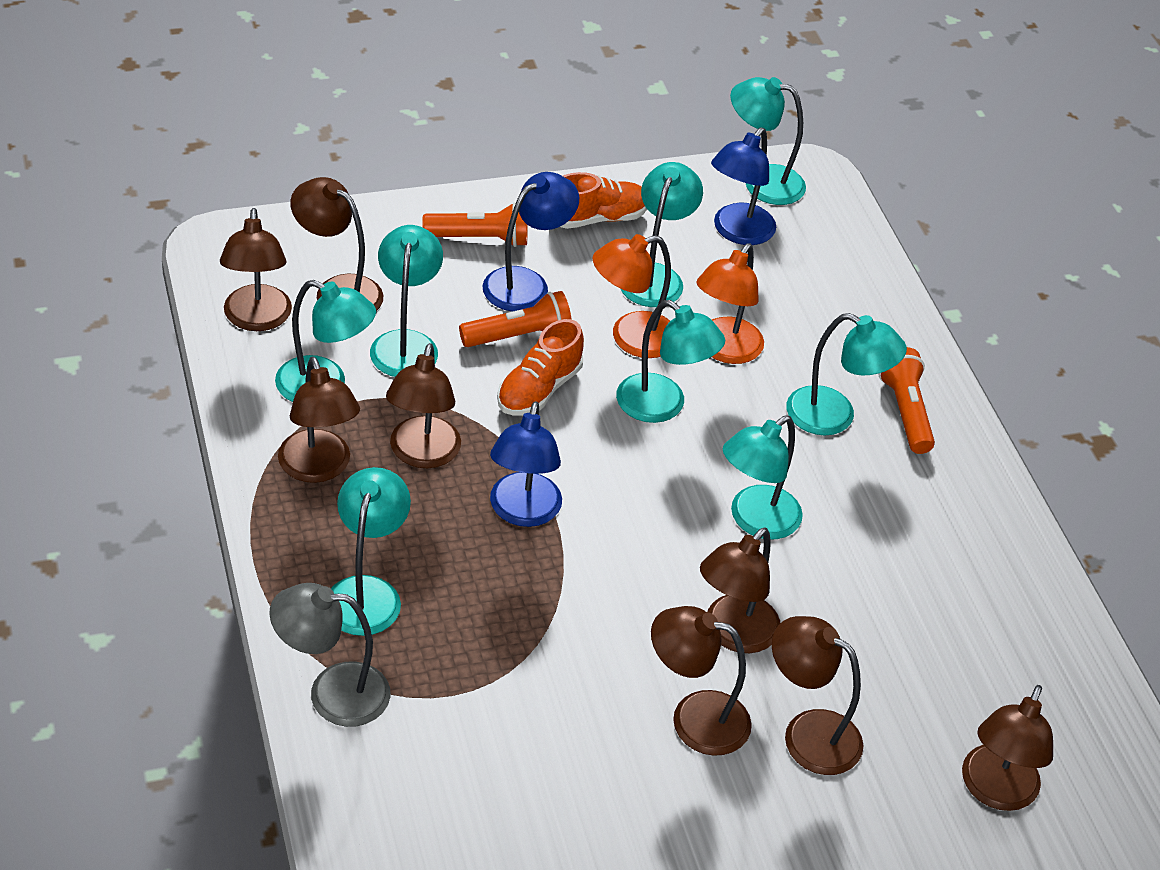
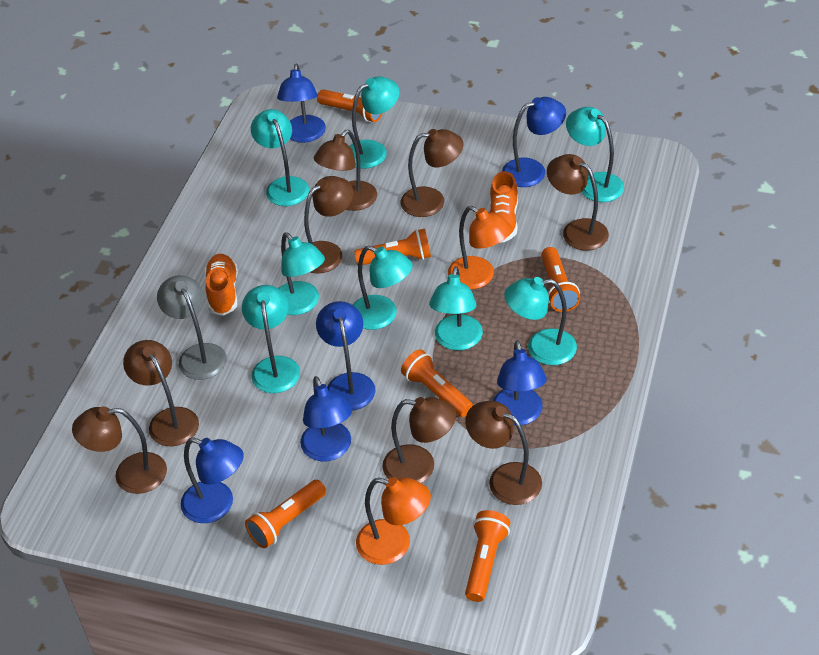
blue lamp: [483,172,579,312] [490,401,562,527] [711,128,776,245] = 3 -> [181,437,244,523] [277,64,326,143] [300,376,352,461] [316,301,375,411] [493,340,547,426] [502,97,566,187] = 6
orange flashlight: [422,202,527,247] [459,291,572,347] [878,347,935,454] = 3 -> [245,480,326,548] [317,89,382,122] [354,229,431,265] [401,349,473,417] [465,510,511,602] [541,247,580,312] = 6

